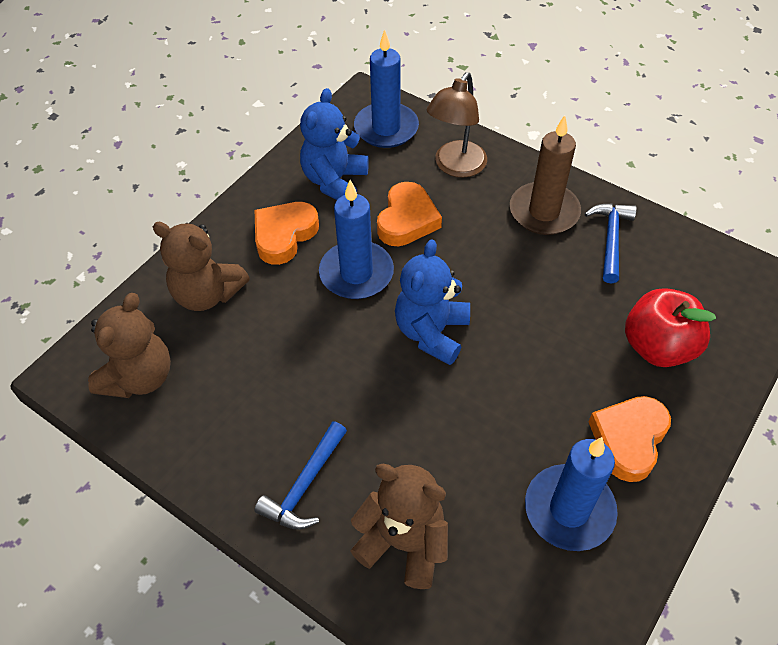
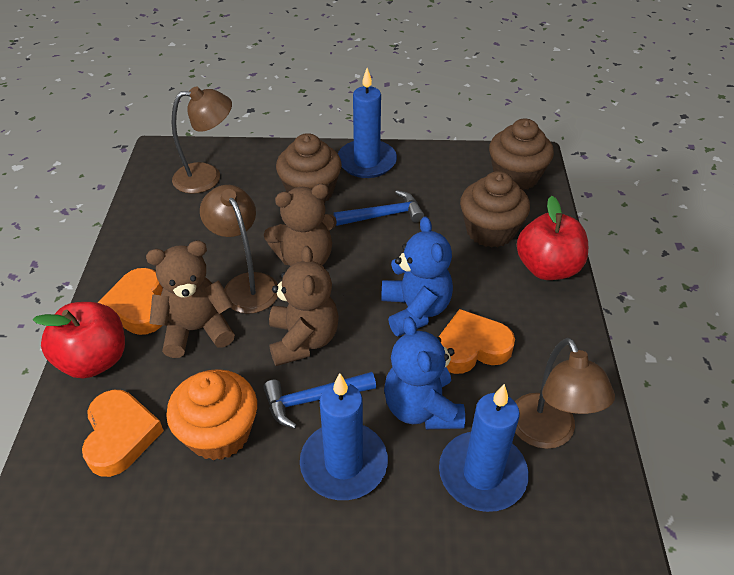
brown candle: [510,115,581,235] = 1 -> none = 0
brown cupcake: none = 0 -> [276,133,342,203] [460,171,530,248] [489,119,554,190] = 3
brown lamp: [427,72,487,177] = 1 -> [172,87,232,194] [200,185,278,314] [515,338,615,449] = 3
orange cupcake: none = 0 -> [166,369,257,460] = 1
red apple: [625,288,716,367] = 1 -> [33,302,125,379] [517,196,588,280] = 2

